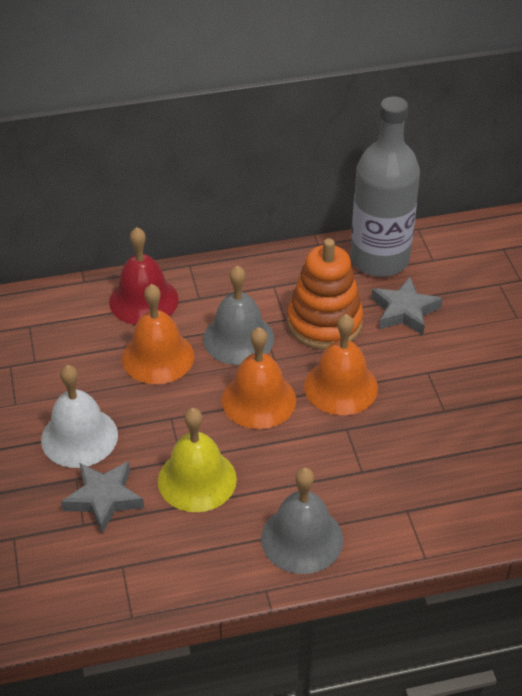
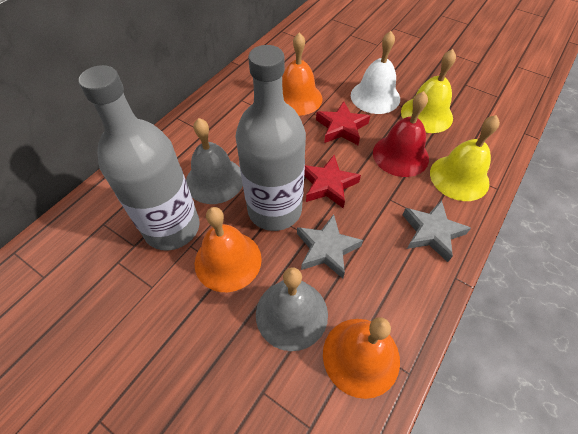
grey bottle: [350,96,420,277] = 1 -> [79,65,200,250] [235,45,306,231] = 2
orange stacking toy: [287,238,363,350] = 1 -> none = 0
red star: none = 0 -> [304,155,361,208] [316,101,370,145] = 2
yellow bell: [158,408,237,512] = 1 -> [401,49,456,133] [430,115,500,201] = 2

